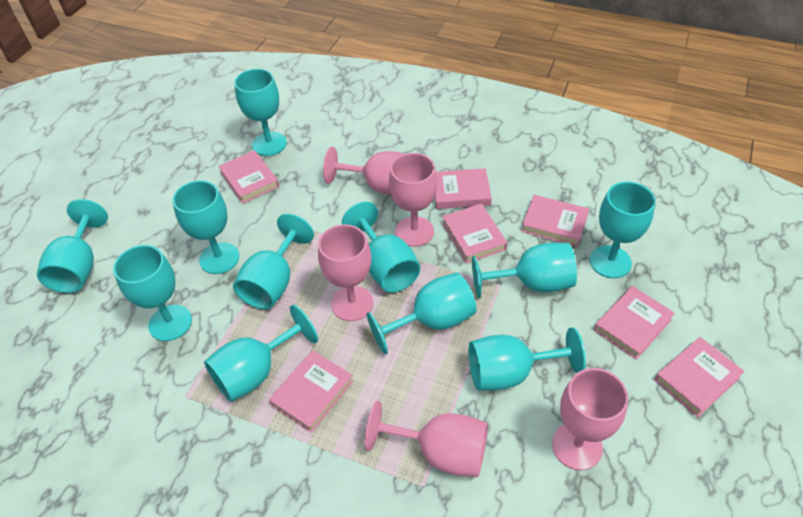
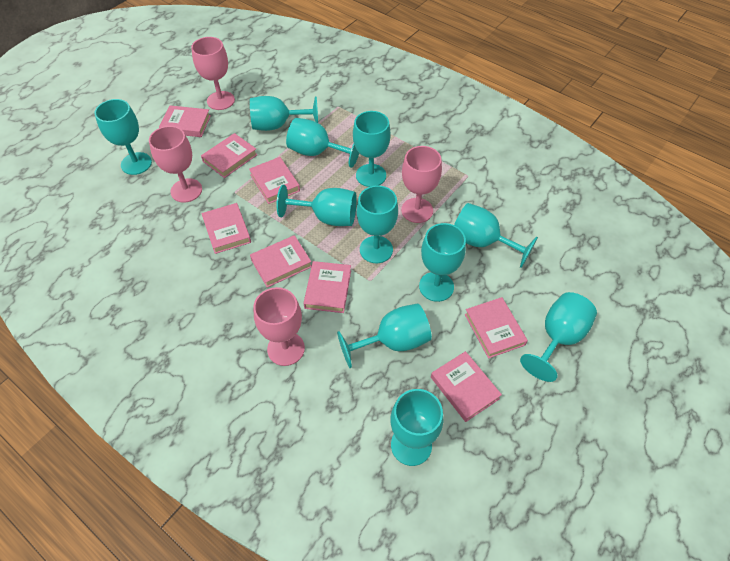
pink book: [219,150,279,204] [269,350,353,433] [435,168,492,209] [442,204,507,264] [521,195,589,247] [594,286,675,360] [654,337,745,417] = 7 -> [159,105,211,137] [201,133,258,178] [201,203,251,254] [249,157,300,204] [250,235,312,288] [303,261,351,313] [431,351,502,422] [464,297,528,359] = 8
pink goblet: [318,224,373,321] [323,147,403,195] [365,401,488,477] [389,153,437,247] [552,368,628,470] = 5 -> [149,126,202,203] [191,37,235,110] [253,287,305,366] [401,146,442,223] = 4

